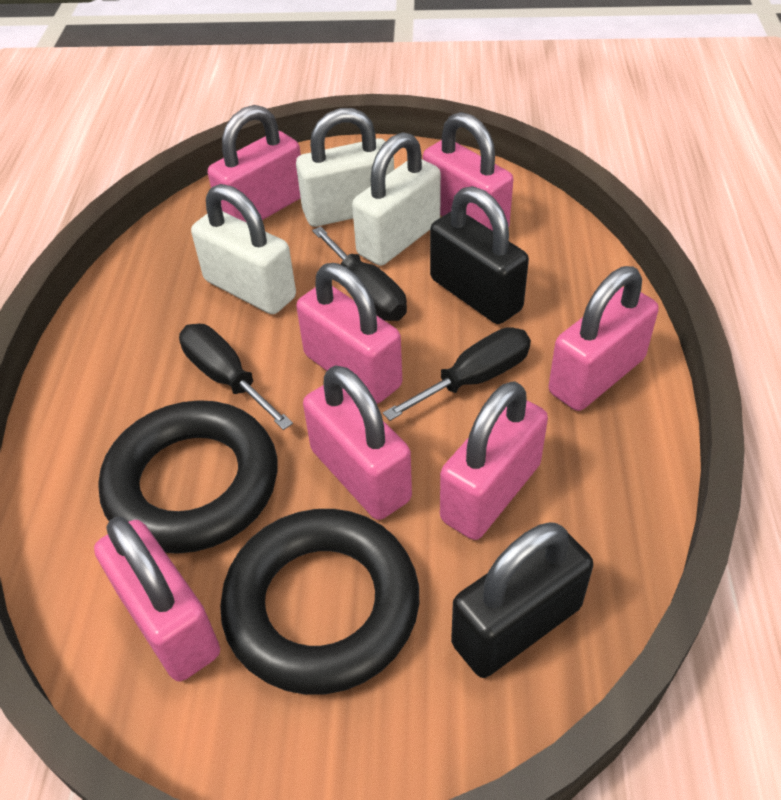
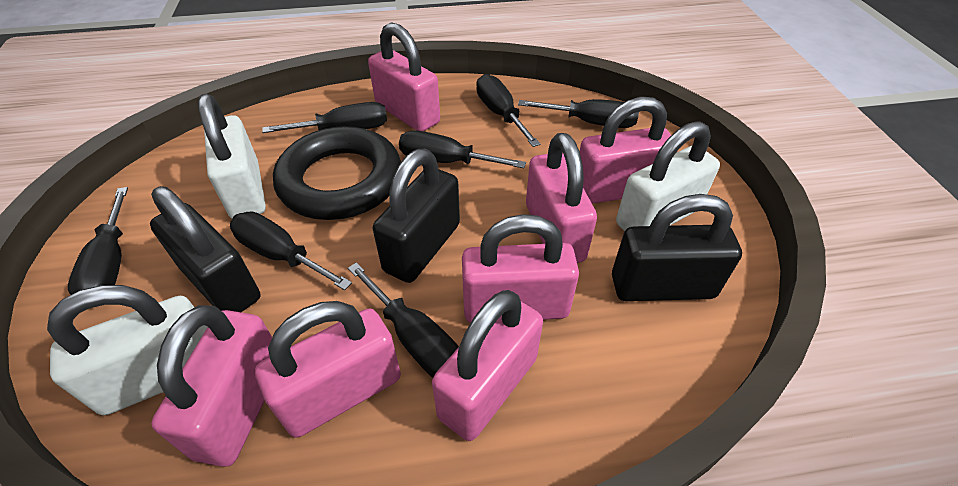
black padlock: [430,186,529,324] [451,522,593,678] = 2 -> [150,186,261,312] [373,149,460,283] [612,194,742,301] = 3
black ring: [98,400,278,554] [220,509,419,695] = 2 -> [273,126,401,220] = 1
black screwdriver: [179,324,293,430] [312,226,407,321] [383,327,531,421] = 3 -> [68,187,128,295] [230,212,352,290] [262,102,387,133] [348,262,459,378] [399,130,526,168] [476,74,540,147] [518,99,639,128] = 7

